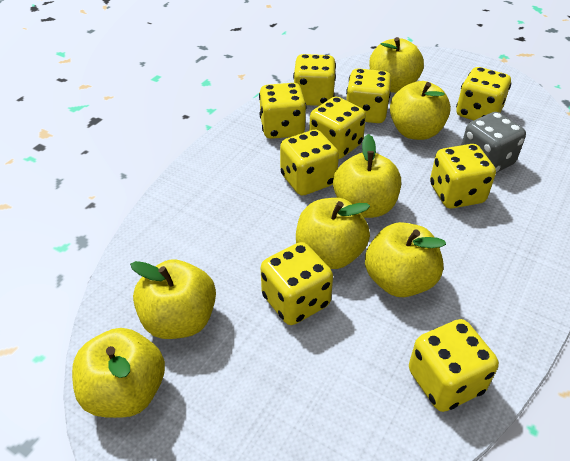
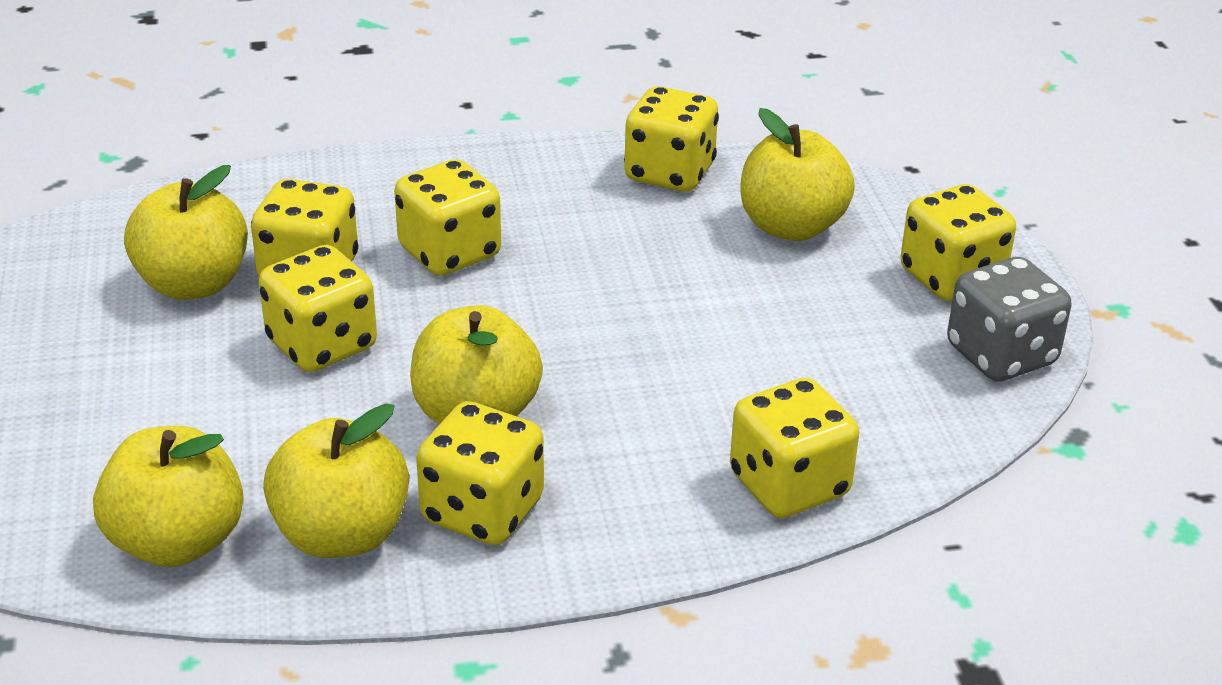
yellow apple: [72,328,165,418] [130,259,216,339] [296,198,370,269] [333,134,401,218] [365,222,446,297] [369,37,424,93] [390,81,451,140] = 7 -> [93,426,244,567] [124,165,248,300] [263,403,409,558] [410,305,543,424] [740,108,855,241] = 5
yellow dice: [259,83,306,139] [261,242,333,325] [280,130,339,196] [293,54,336,106] [309,96,366,159] [346,68,391,123] [409,319,499,412] [430,144,496,209] [456,67,511,120] = 9 -> [251,179,358,276] [259,245,377,372] [394,159,501,276] [416,401,544,545] [624,86,719,192] [730,378,859,518] [900,184,1016,301] = 7

